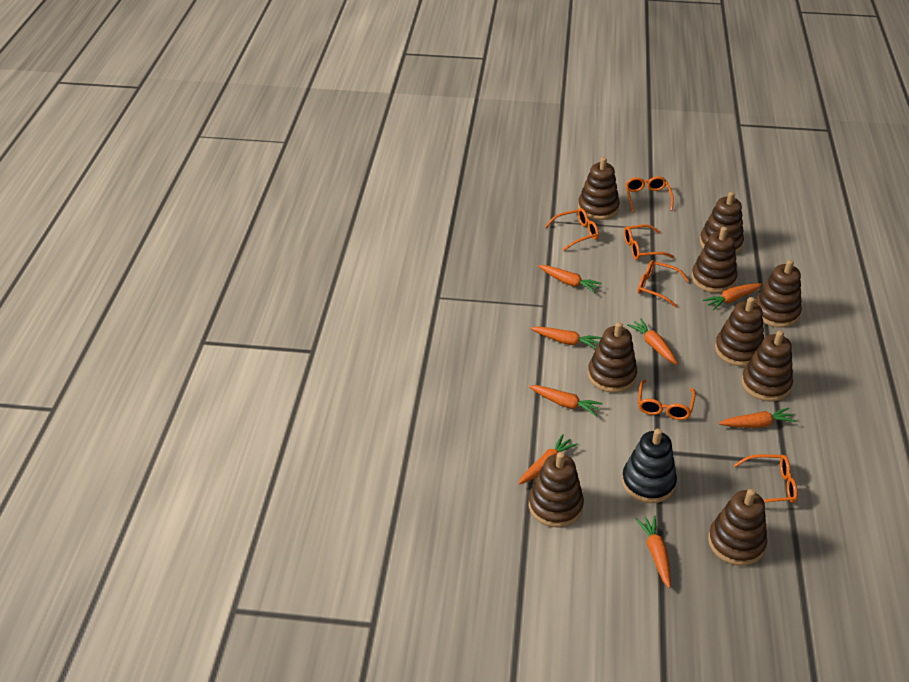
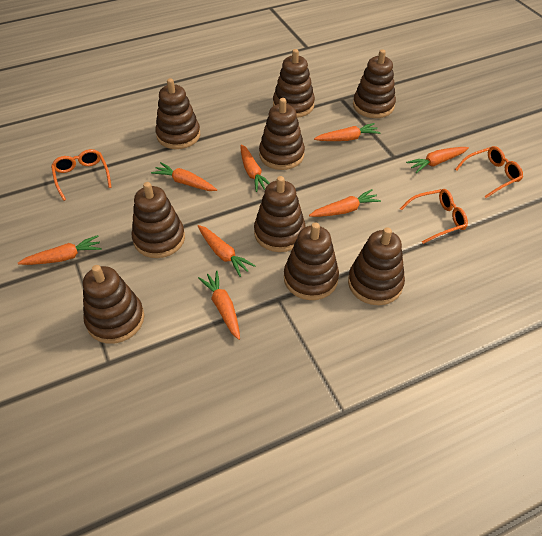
black stacking toy: [622,429,677,503] = 1 -> none = 0
orange glasses: [545,208,599,251] [624,225,674,260] [625,176,674,213] [638,260,689,308] [638,380,696,420] [734,454,797,503] = 6 -> [51,149,112,201] [400,189,468,244] [455,146,523,198] = 3

